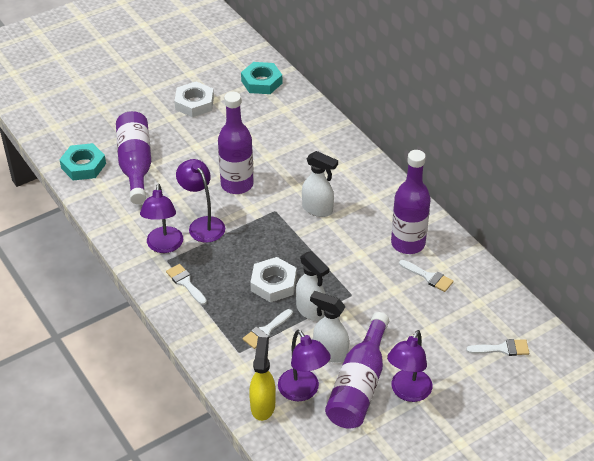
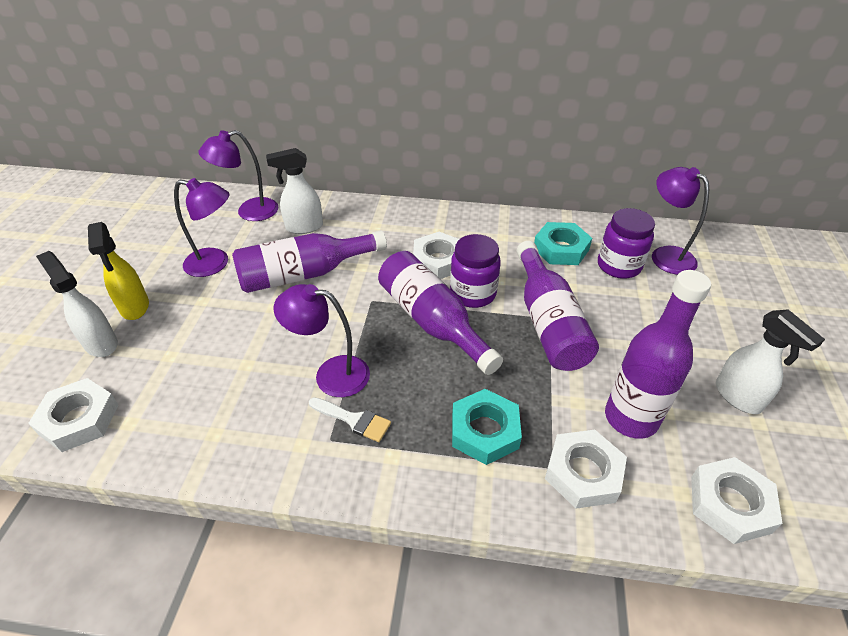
purple jar: none = 0 -> [450,234,501,308] [598,208,655,279] = 2
white brush: [166,264,207,305] [243,309,293,349] [399,260,454,292] [466,339,529,356] = 4 -> [309,397,391,442] = 1
white nut: [174,81,214,117] [250,257,296,302] = 2 -> [28,378,118,452] [413,232,459,279] [545,430,627,509] [691,457,783,544] = 4

